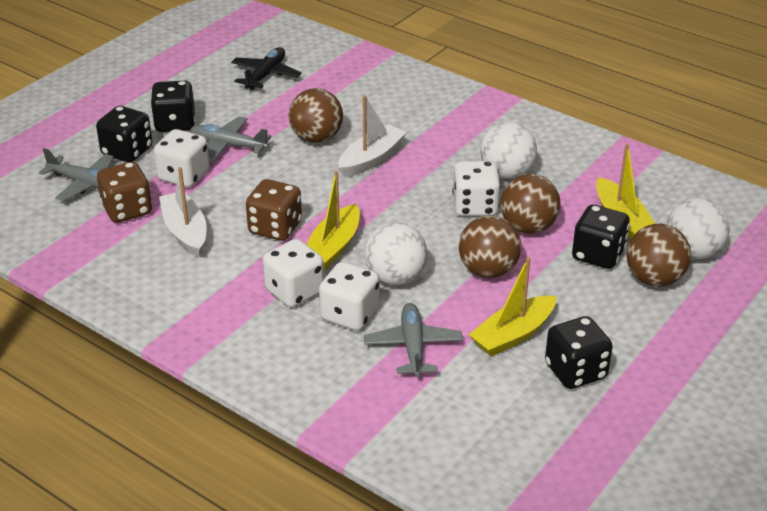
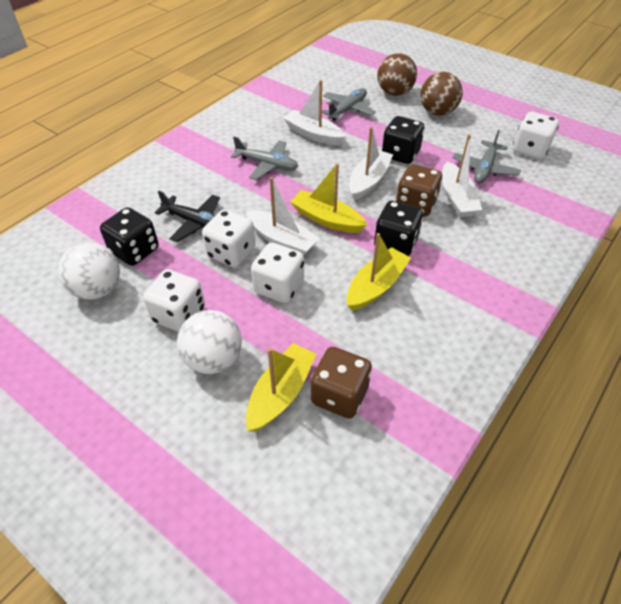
black dice: [96,106,152,162] [151,81,195,132] [545,316,613,389] [572,205,630,269] = 4 -> [100,207,159,266] [374,201,423,256] [382,116,424,164] = 3
brown ball: [289,88,343,143] [459,215,521,278] [500,174,560,234] [626,224,691,287] = 4 -> [377,53,417,96] [420,72,463,116] = 2
white ball: [364,222,427,285] [480,122,537,179] [667,198,729,259] = 3 -> [58,242,120,300] [177,310,242,374] = 2
white boat: [159,167,207,257] [338,95,407,177] = 2 -> [246,177,320,255] [283,80,346,145] [349,127,393,201] [442,134,482,217] = 4

